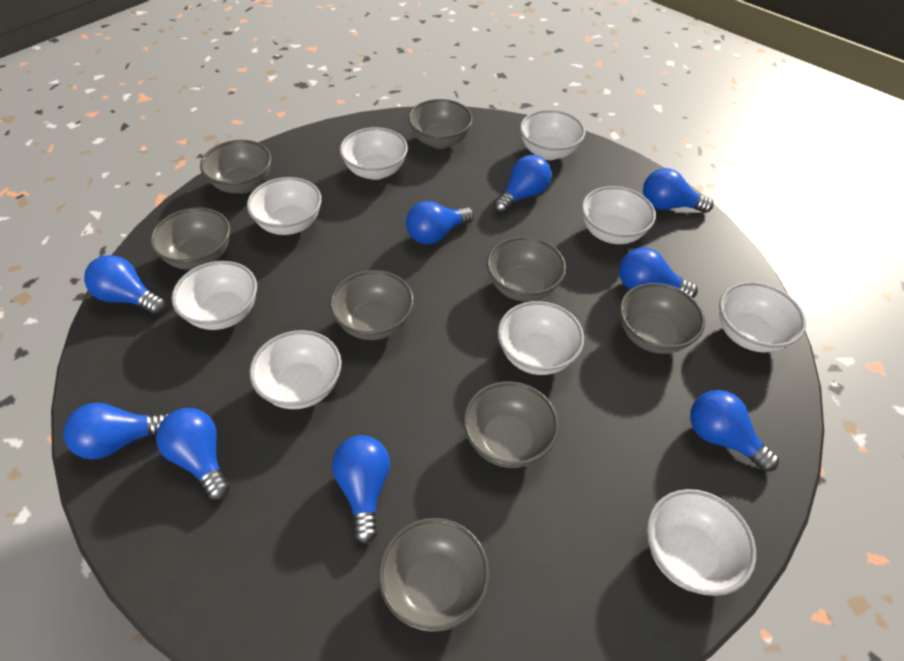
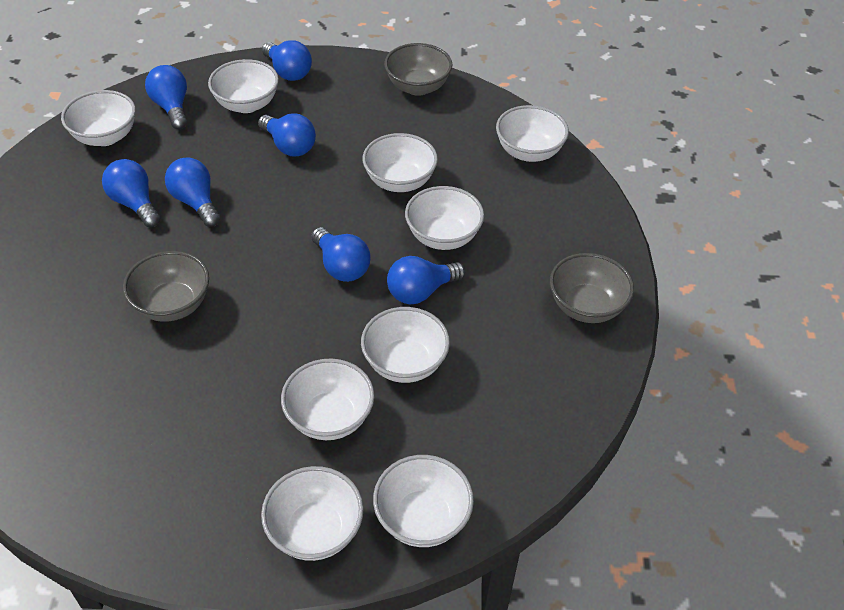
blue light bulb: [63,403,170,459] [84,255,166,315] [156,408,230,500] [332,435,390,544] [406,201,474,245] [493,155,551,213] [619,247,698,298] [643,168,714,213] [690,390,779,472] = 9 -> [102,159,160,227] [145,65,187,129] [165,158,220,227] [258,113,316,157] [262,40,312,81] [311,227,371,282] [387,256,465,304] = 7
grey bowl: [150,207,230,270] [200,140,272,194] [330,270,414,340] [378,518,490,632] [408,99,473,149] [463,381,559,468] [487,237,566,302] [620,283,705,354] = 8 -> [123,251,209,322] [384,43,452,96] [550,253,634,323] = 3

